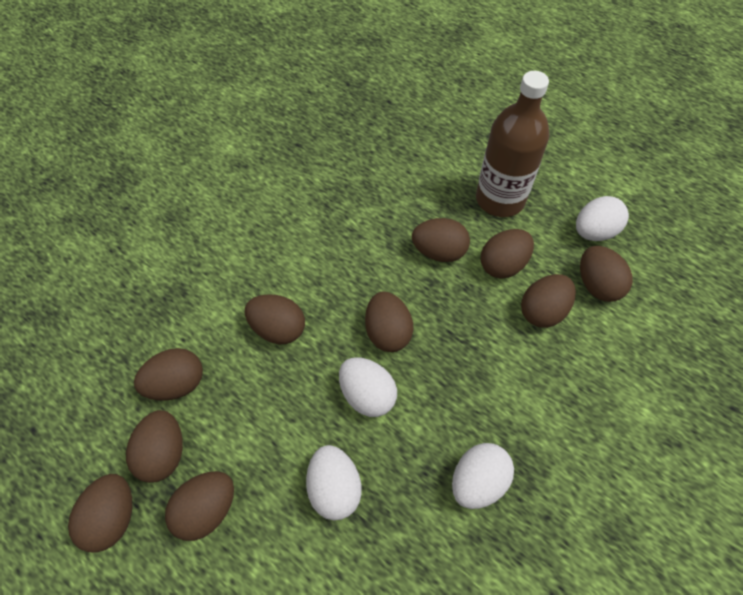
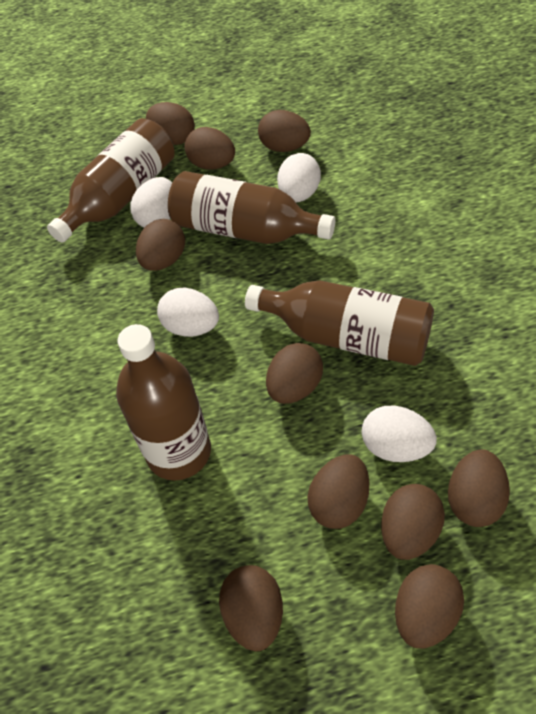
brown bottle: [476,71,549,217] = 1 -> [47,118,175,243] [116,324,211,480] [168,171,335,244] [245,280,434,366] = 4

